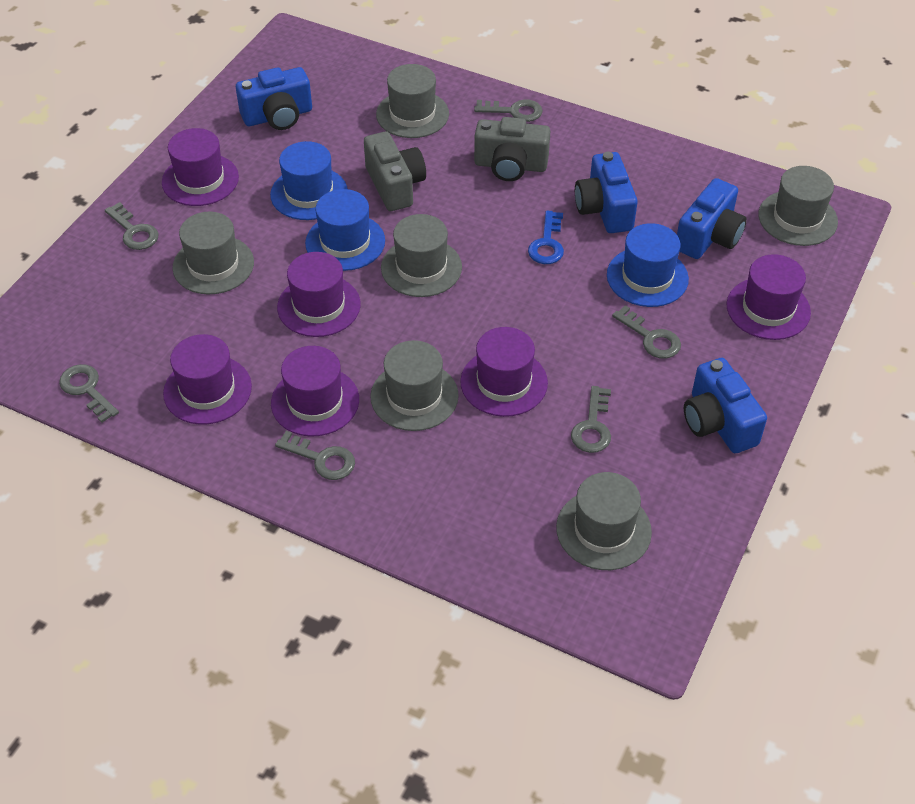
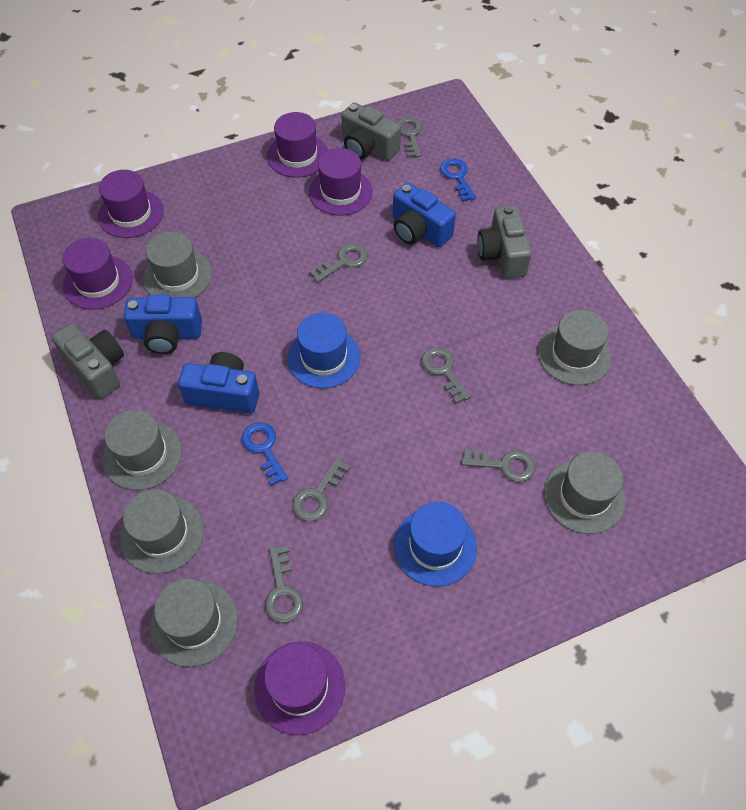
blue camera: [236,67,312,130] [575,152,638,233] [677,178,747,259] [684,358,767,453] = 4 -> [124,294,202,354] [178,352,259,414] [393,182,456,247] = 3
blue hat: [270,141,347,220] [305,189,385,271] [607,223,689,307] = 3 -> [287,313,360,389] [394,501,477,586] = 2
blue key: [528,211,564,264] = 1 -> [242,422,288,486] [440,158,476,202] = 2
grey camera: [364,131,426,211] [474,117,550,181] = 2 -> [51,323,124,399] [341,103,401,161] [477,206,532,278] = 3
purple hat: [162,128,239,206] [163,334,252,424] [271,346,359,437] [277,252,361,337] [460,327,548,417] [727,254,811,340] = 6 -> [62,238,133,310] [98,170,164,238] [254,641,345,735] [267,112,328,178] [309,148,373,215] = 5

